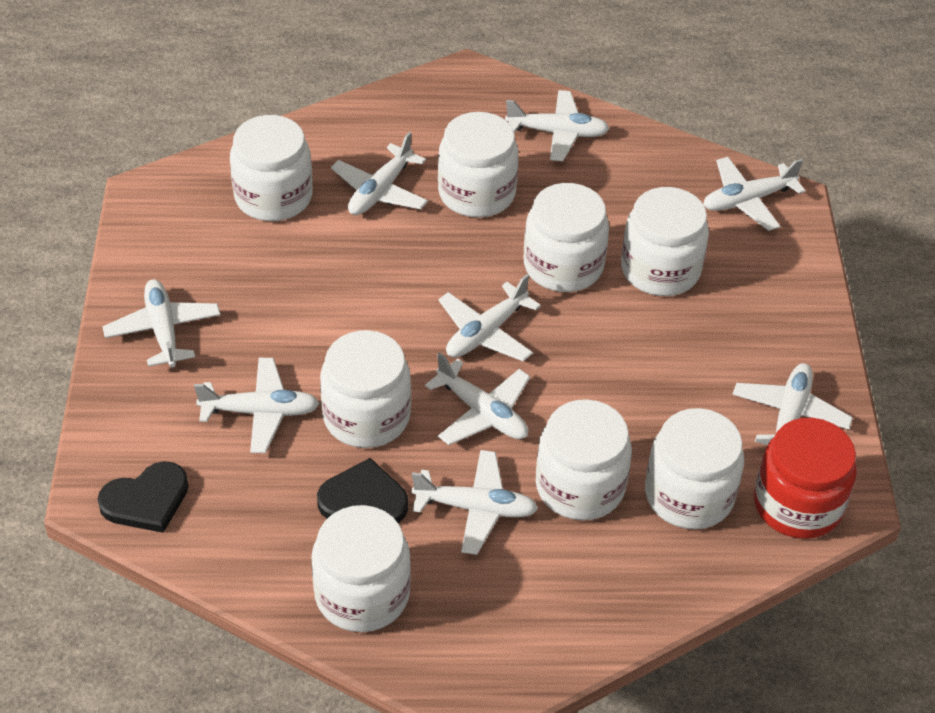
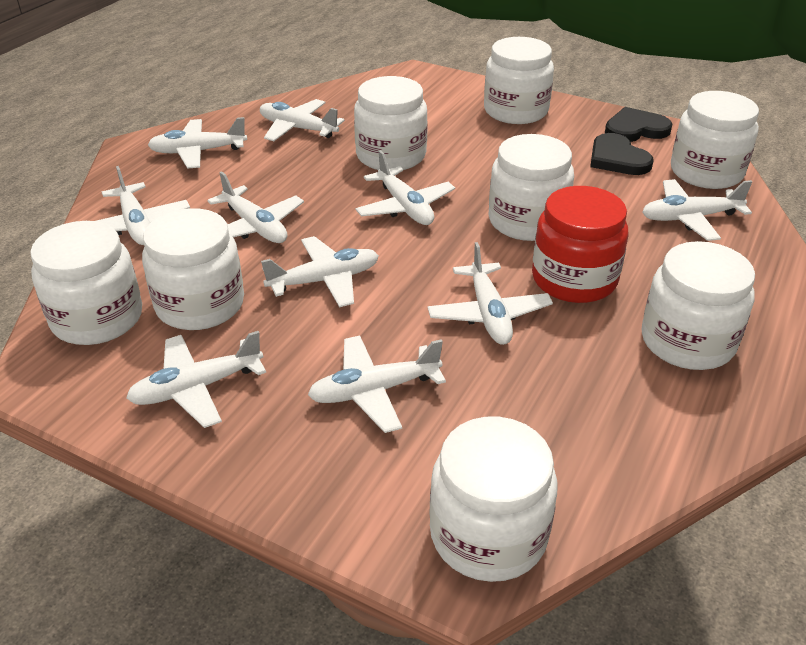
white plane: [102,279,221,367] [194,358,320,453] [331,132,428,215] [411,450,538,555] [425,352,530,445] [438,274,541,361] [505,90,610,161] [703,157,805,231] [732,363,853,445] = 9 -> [97,166,190,245] [126,331,266,428] [148,117,247,169] [207,171,304,243] [260,99,345,141] [261,236,379,308] [308,336,446,433] [355,150,455,225] [427,242,553,345] [642,179,752,241] = 10

